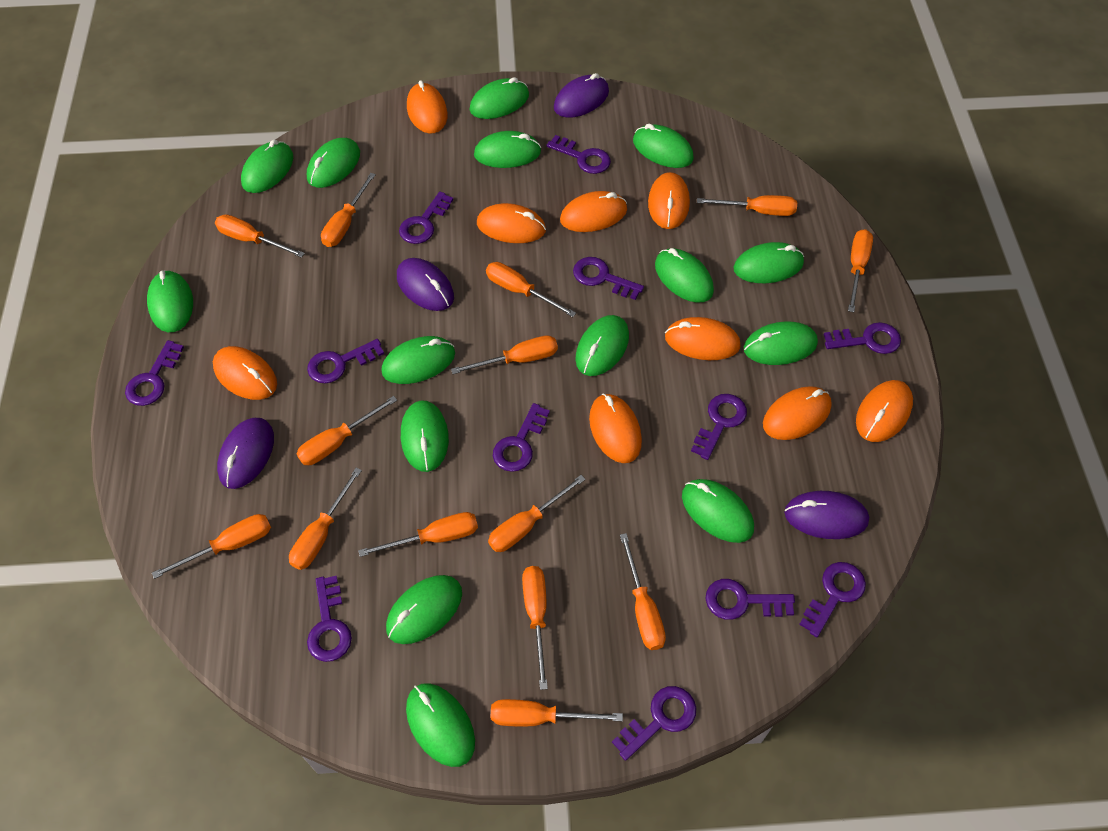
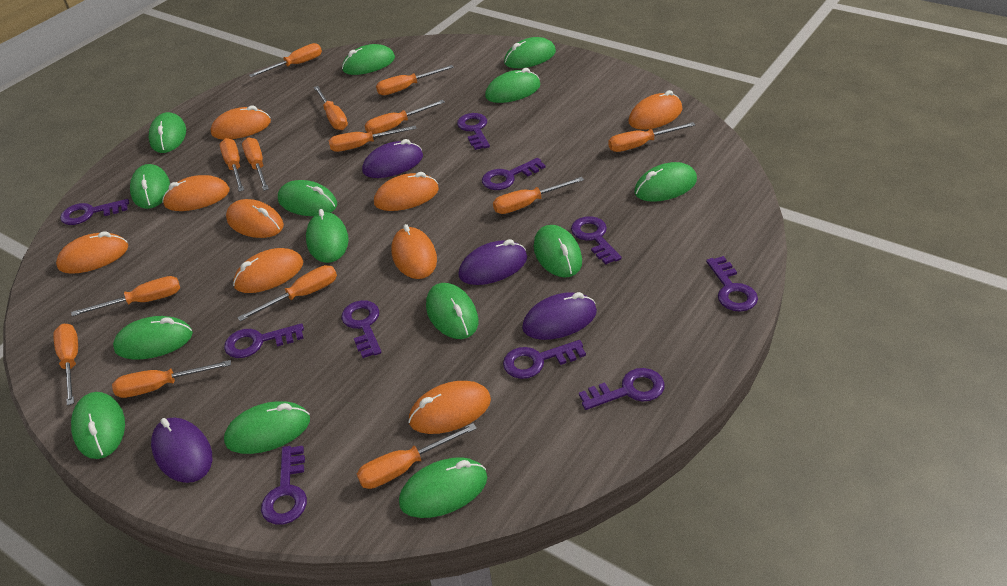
green mouse: [147,270,193,332] [241,140,293,193] [307,138,360,188] [381,336,455,384] [386,575,462,644] [401,400,449,472] [406,683,475,767] [470,77,529,119] [474,131,541,168] [575,315,629,376] [633,124,694,168] [655,248,714,303] [682,479,754,543] [734,242,804,283] [744,321,818,365] = 15 -> [71,392,125,459] [113,316,193,360] [130,164,170,209] [149,112,186,153] [224,401,310,454] [278,180,337,216] [306,209,349,263] [342,44,395,75] [399,457,487,518] [426,283,478,339] [485,68,540,103] [504,37,556,68] [534,225,582,278] [634,162,697,202] = 14
purple key: [125,340,184,406] [307,339,384,383] [307,576,352,662] [399,191,453,244] [493,403,550,472] [546,135,611,174] [573,257,644,300] [612,686,696,761] [691,394,747,460] [706,579,795,620] [799,562,866,637] [823,322,901,354] = 12 -> [60,199,129,225] [224,323,304,358] [261,446,307,525] [341,300,382,358] [457,113,490,150] [482,158,545,190] [503,340,586,379] [571,216,622,265] [579,368,665,410] [706,256,758,312] = 10

